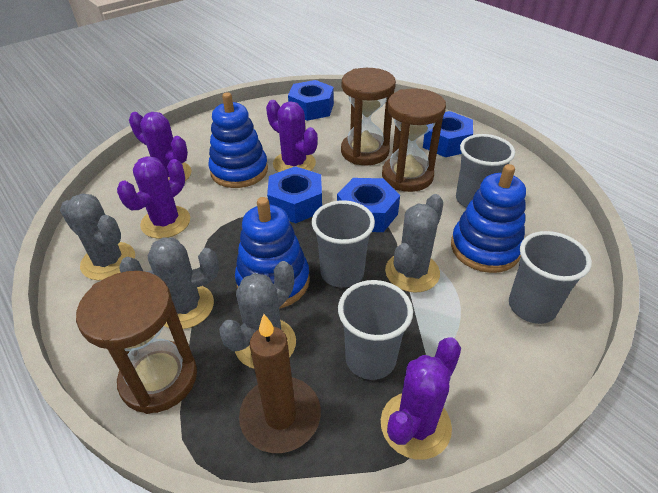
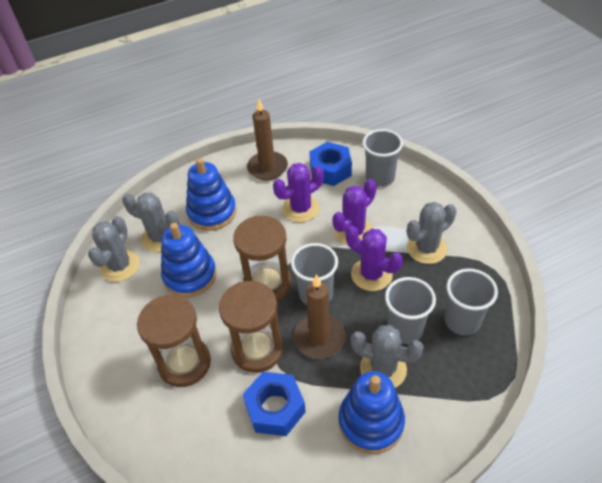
blue nut: [267,166,322,223] [288,80,334,121] [337,178,400,232] [423,111,473,157] = 4 -> [242,372,306,436] [309,142,352,186] = 2
brown candle: [239,314,321,453] = 1 -> [247,99,288,180] [294,274,346,359] = 2
purple cactus: [117,156,190,239] [129,112,191,181] [266,100,318,172] [381,337,461,460] = 4 -> [273,163,324,222] [333,179,377,245] [346,225,403,291] = 3

